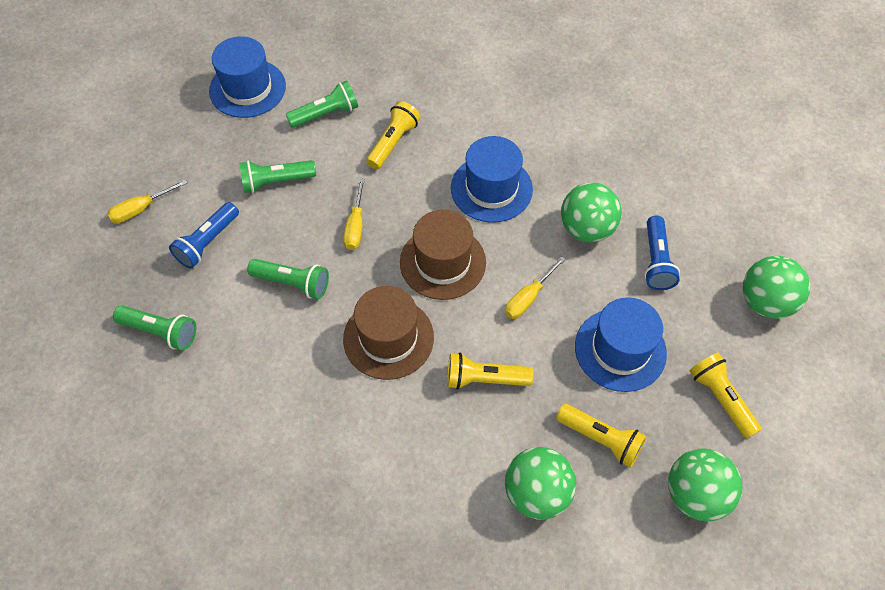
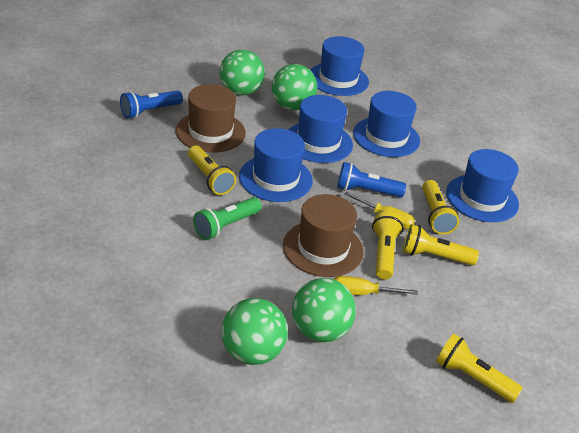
blue hat: [209,36,286,118] [451,136,533,223] [575,297,667,392] = 3 -> [239,128,313,202] [288,95,353,163] [310,36,369,96] [353,91,420,157] [446,149,519,222] = 5
green flashlight: [113,305,196,350] [239,160,316,193] [247,259,329,299] [286,81,358,128] = 4 -> [193,197,262,240] = 1
yellow flashlight: [366,101,420,169] [447,353,533,390] [556,404,647,468] [690,353,762,439] = 4 -> [188,146,236,195] [372,211,403,280] [403,224,479,265] [422,180,459,235] [436,334,523,403] = 5
yellow screwdriver: [107,179,188,223] [343,178,365,250] [505,256,566,319] = 3 -> [333,276,418,295] [344,192,415,229] = 2

